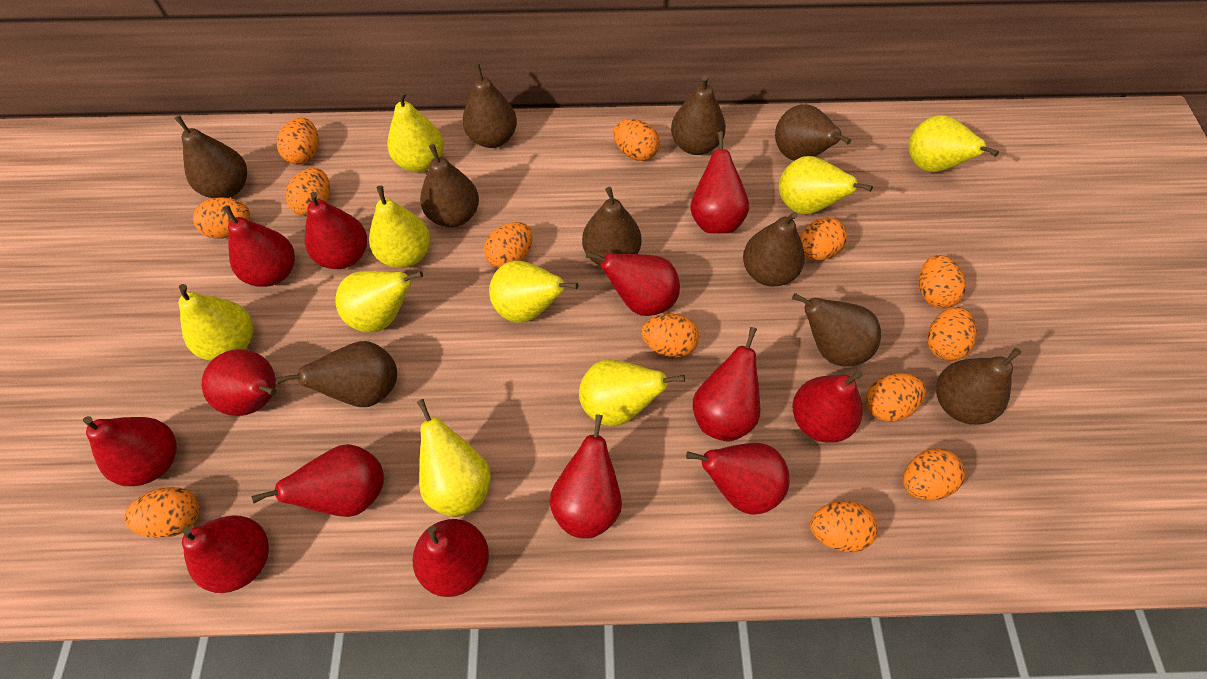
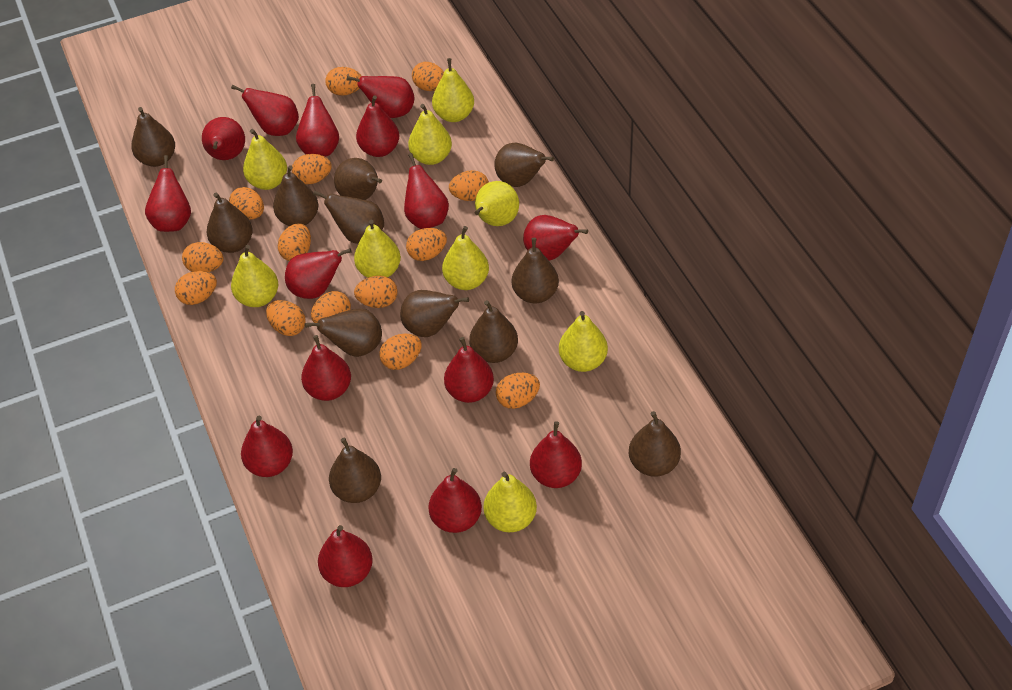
brown pear: [174,115,247,198] [276,341,397,407] [420,144,479,227] [462,63,517,148] [582,187,641,266] [671,75,726,155] [743,212,805,287] [775,104,851,161] [792,293,881,366] [936,348,1021,425] = 10 -> [131,107,175,167] [207,193,253,253] [273,165,318,226] [305,308,382,357] [313,190,384,244] [329,438,381,503] [334,158,382,200] [400,290,469,337] [469,300,518,363] [494,143,554,187] [512,238,559,303] [629,411,681,477] = 12
orange egg: [124,487,200,538] [193,197,250,239] [277,118,319,165] [285,168,330,217] [484,222,532,268] [613,119,660,161] [641,314,699,358] [800,217,847,261] [810,501,878,552] [866,373,926,422] [903,448,965,501] [919,255,966,309] [927,307,977,361] = 13 -> [175,271,217,305] [182,242,224,272] [229,187,264,220] [266,300,306,336] [278,223,311,261] [292,154,332,184] [311,291,351,323] [325,67,361,96] [354,276,398,308] [379,334,422,370] [406,228,447,261] [412,62,444,91] [449,170,489,201] [496,373,540,409] = 14
red pear: [83,416,177,486] [182,515,269,593] [202,349,277,416] [223,205,295,287] [251,444,384,517] [304,192,367,269] [412,519,489,597] [549,414,622,539] [586,251,680,316] [686,443,790,514] [690,131,749,233] [693,327,760,441] [793,370,863,443] = 13 -> [145,155,191,232] [202,117,245,160] [231,85,299,136] [241,416,293,477] [285,248,352,299] [296,84,339,157] [301,335,351,401] [318,525,373,587] [347,76,414,118] [356,95,399,157] [404,153,449,229] [429,468,482,533] [444,337,494,403] [523,215,588,261] [530,421,582,488] = 15

